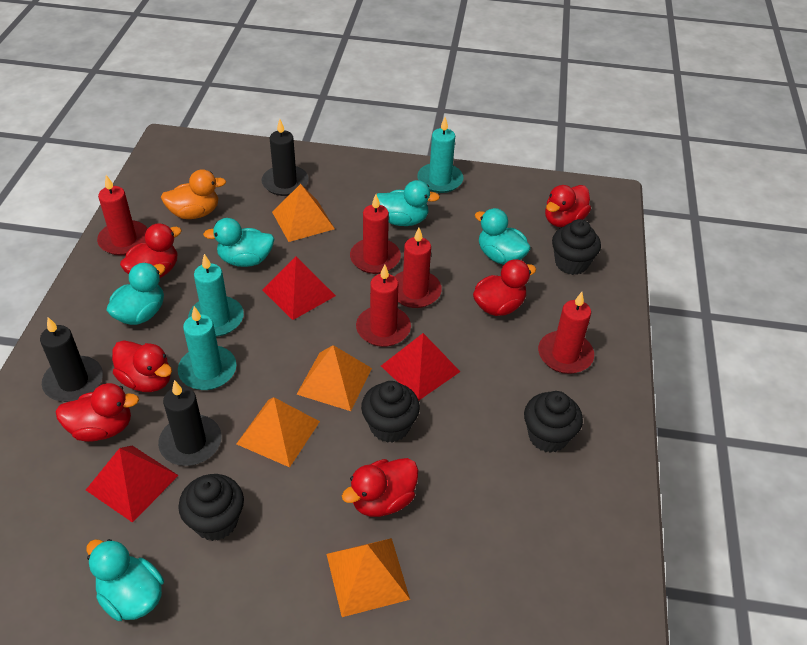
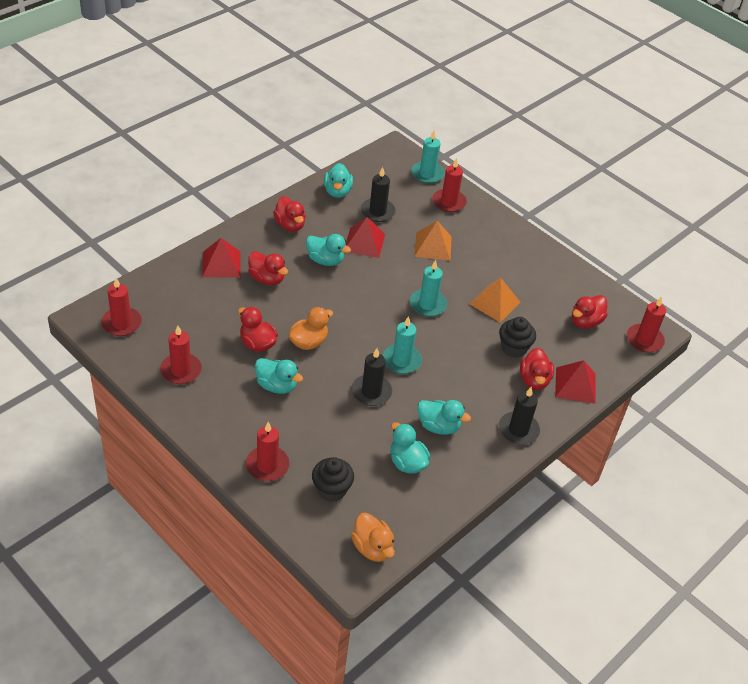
black cupcake: [178,474,244,541] [361,381,420,443] [524,391,583,453] [552,219,601,275] = 4 -> [312,457,354,502] [499,317,536,358] = 2
orange duck: [161,169,226,219] = 1 -> [289,307,333,350] [351,513,395,562] = 2
orange pyramid: [236,397,320,467] [272,184,335,242] [297,345,372,411] [327,538,410,617] = 4 -> [414,221,452,261] [469,278,521,322] = 2
red duck: [56,383,139,442] [112,340,172,392] [120,223,182,278] [342,458,418,517] [473,259,536,316] [545,185,591,227] = 6 -> [238,307,278,352] [248,251,288,285] [273,196,306,232] [520,348,554,390] [572,295,608,328] = 5

